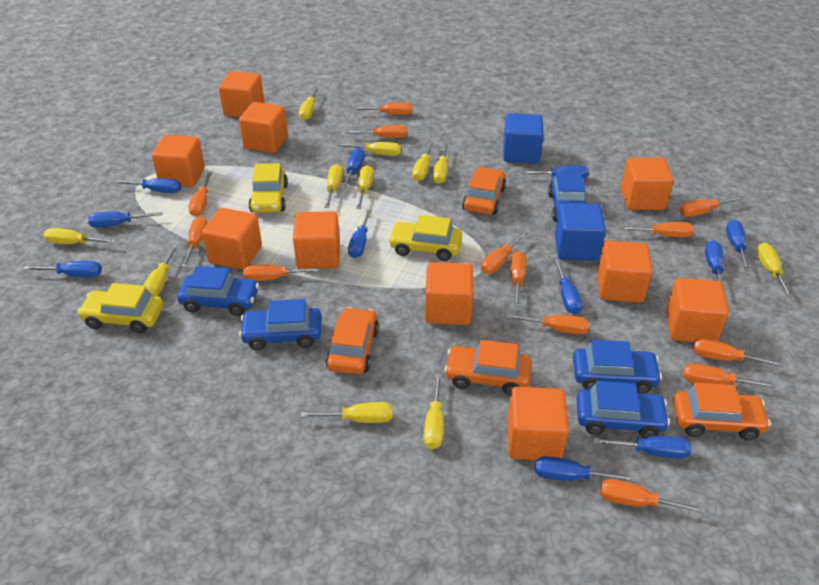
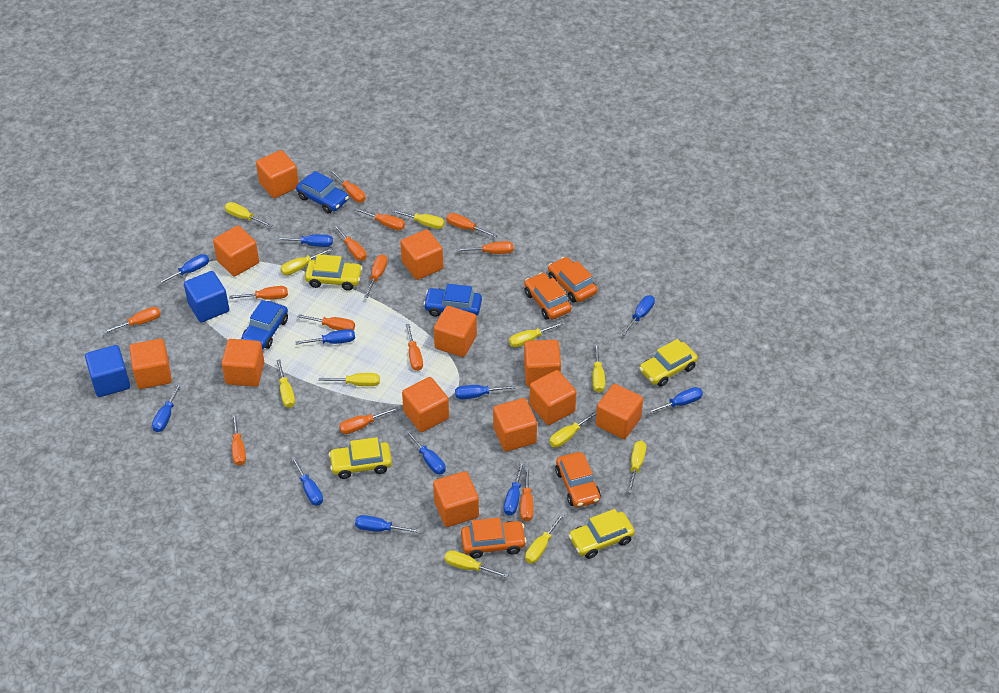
blue car: [177,266,259,316] [239,299,321,350] [548,172,586,222] [573,340,662,394] [576,381,670,439] = 5 -> [241,300,288,349] [296,171,349,213] [423,284,482,317] = 3
orange cube: [152,135,205,187] [202,208,262,270] [219,71,264,117] [239,102,288,153] [293,211,340,269] [425,262,473,325] [507,387,569,460] [597,241,652,303] [621,158,674,210] [666,278,729,342] = 10 -> [129,339,172,389] [213,225,259,277] [221,339,264,387] [256,150,299,198] [400,229,443,280] [402,377,449,432] [433,471,479,527] [434,306,477,357] [493,398,537,452] [524,340,561,387] [529,370,576,425] [596,384,643,439] = 12
yellow car: [77,283,163,333] [249,163,288,213] [388,215,462,261] = 3 -> [305,254,363,291] [329,437,392,479] [568,509,635,559] [639,339,698,387] = 4

